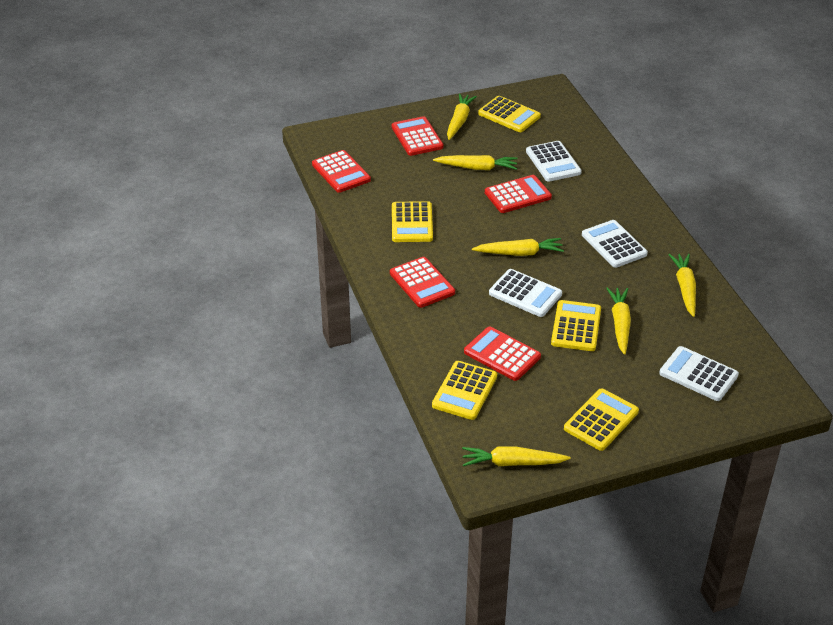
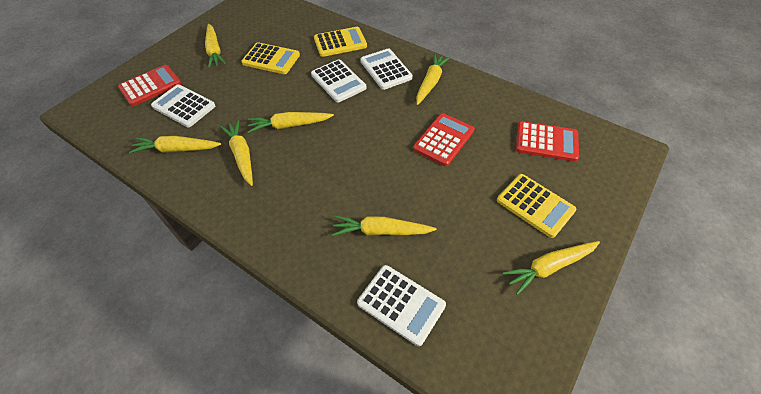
red calculator: [312,150,371,193] [390,257,455,308] [392,116,444,156] [464,327,541,381] [485,175,552,213] = 5 -> [118,65,182,106] [413,113,475,166] [516,121,579,162] = 3
yellow calculator: [392,201,433,242] [432,361,497,420] [478,96,541,132] [551,300,601,351] [564,388,639,451] = 5 -> [241,42,300,74] [314,27,367,57] [497,174,577,238] = 3
yellow carrot: [433,155,517,170] [447,93,477,140] [462,446,570,466] [472,238,564,256] [606,287,631,355] [669,254,696,317] = 6 -> [129,136,221,153] [205,24,226,68] [220,120,253,186] [248,112,334,133] [332,216,437,236] [416,53,451,105] [502,241,600,295] = 7

